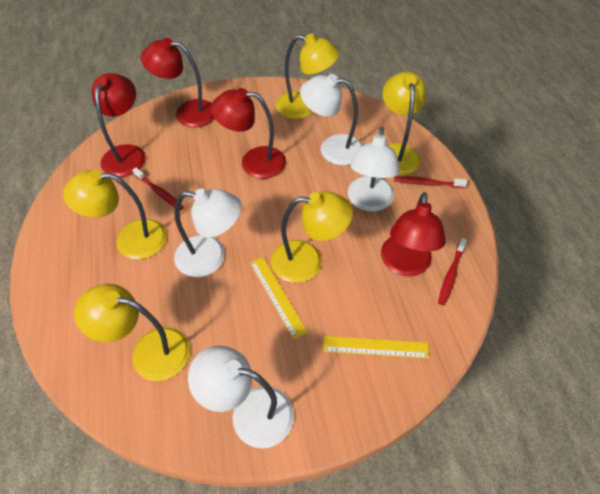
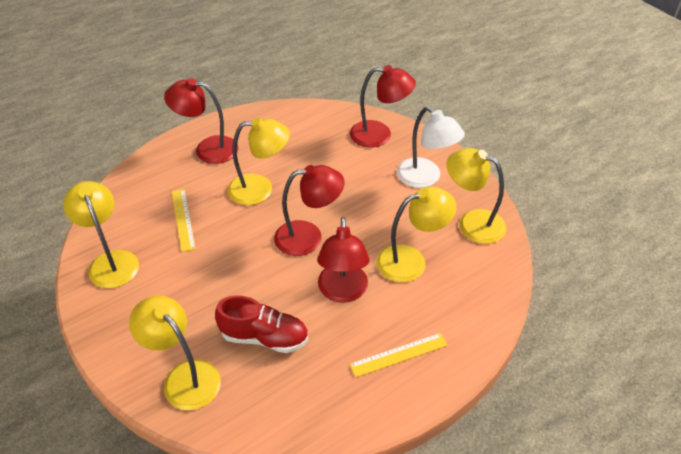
red shoe: none = 0 -> [215,296,308,353] = 1
red toothbrush: [132,168,184,210] [394,176,467,188] [438,238,467,305] = 3 -> none = 0
white lamp: [174,188,242,277] [188,346,294,449] [300,74,363,165] [348,127,400,212] = 4 -> [397,107,465,188] = 1

